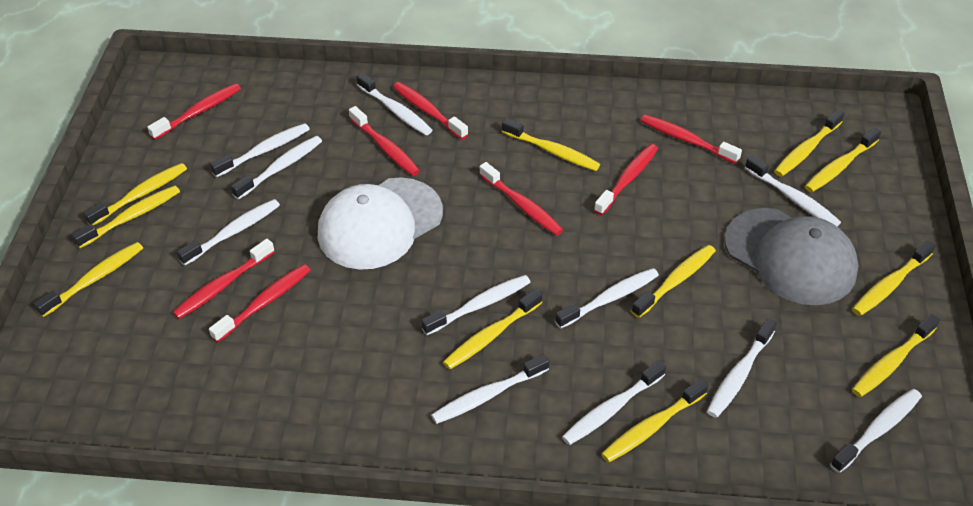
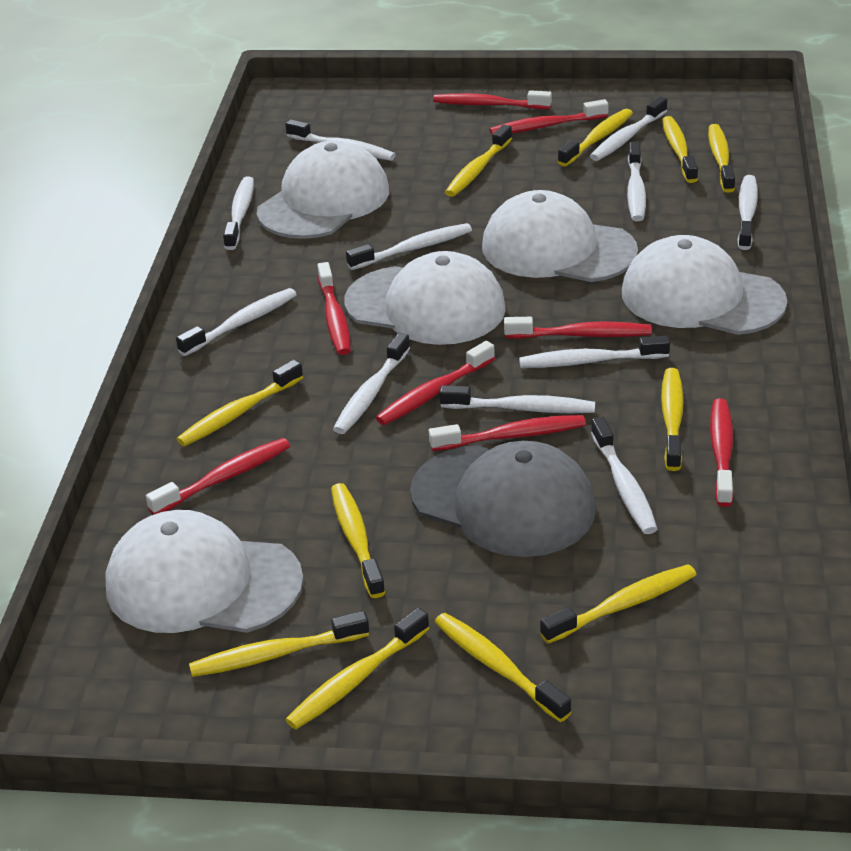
white cap: [318,178,443,270] = 1 -> [105,510,303,633] [257,140,389,239] [344,251,506,345] [482,190,638,282] [622,235,787,335] = 5

